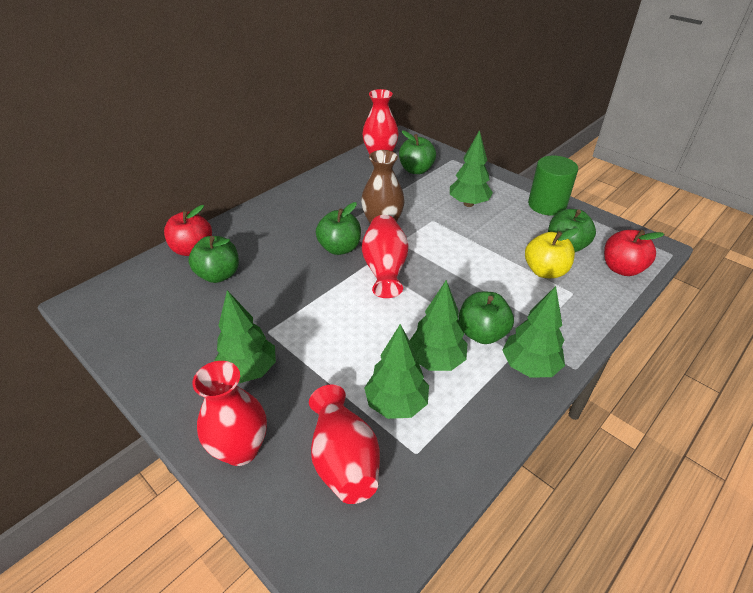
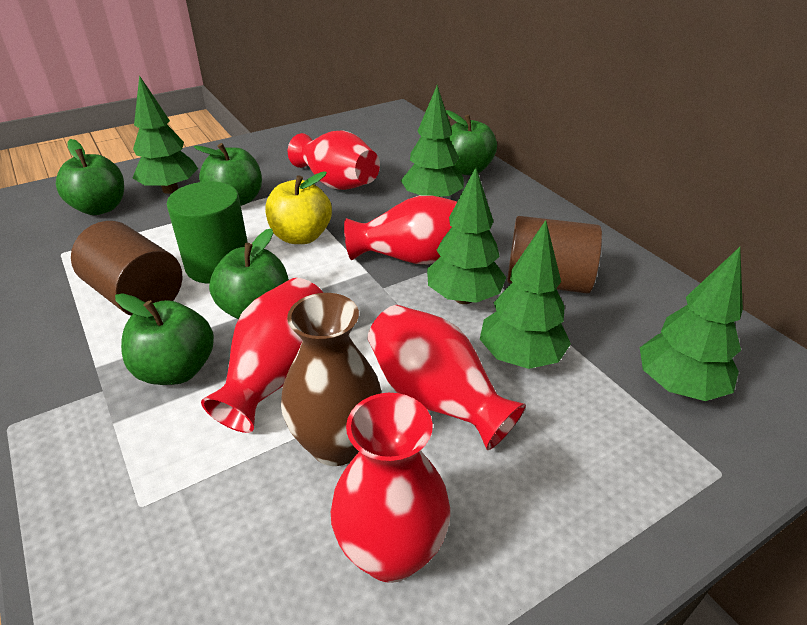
brown cylinder: none = 0 -> [71,221,182,316] [507,216,602,293] = 2
red apple: [164,205,212,256] [604,230,664,276] = 2 -> none = 0
red vase: [193,361,267,466] [309,384,380,504] [362,89,399,155] [362,215,409,298] = 4 -> [201,278,323,433] [288,130,380,190] [331,393,450,583] [344,195,457,265] [368,305,526,450] = 5

